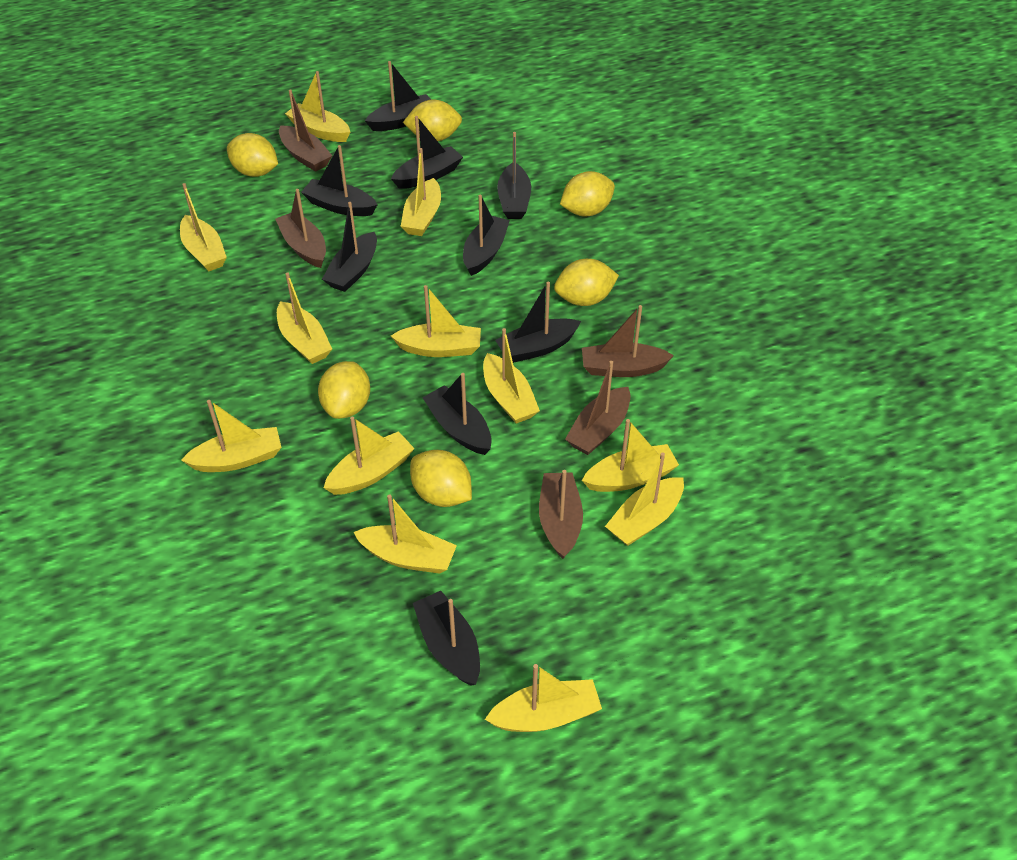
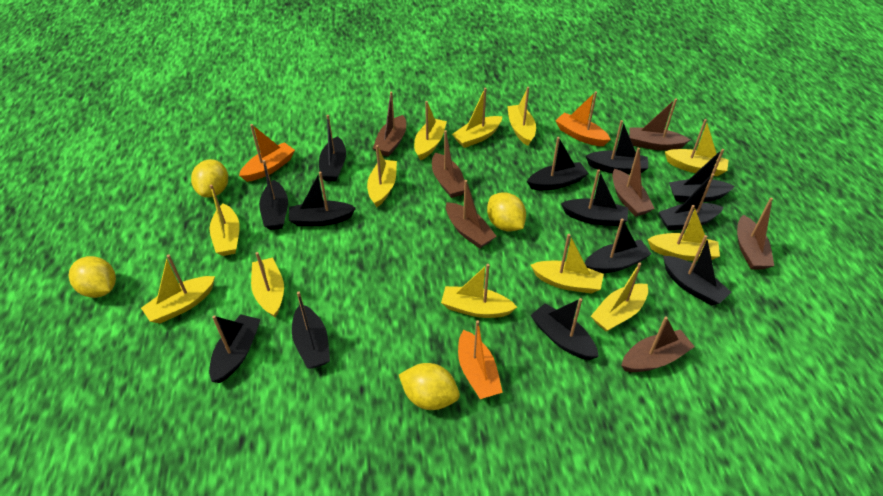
black boat: [301,145,377,216] [322,202,377,292] [365,61,431,131] [391,116,463,189] [413,591,480,686] [422,373,492,455] [463,195,510,276] [495,282,581,363] [497,132,531,219] = 9 -> [209,314,260,383] [259,160,288,230] [289,172,356,226] [292,292,330,369] [319,115,346,181] [527,137,588,190] [531,298,599,360] [561,169,628,226] [585,120,648,174] [585,219,651,273] [659,173,723,231] [663,235,731,305] [669,149,735,202] = 13
brown boat: [275,189,326,268] [279,89,332,172] [539,470,583,559] [565,361,631,455] [582,305,674,377] = 5 -> [373,92,406,157] [432,130,465,198] [446,180,497,248] [612,148,655,217] [621,316,695,372] [630,98,690,151] [737,197,774,270] = 7
orange boat: none = 0 -> [239,124,295,182] [458,320,503,399] [555,91,611,146] = 3
yellow lemon: [227,133,278,177] [318,361,370,419] [403,99,462,141] [410,450,472,507] [554,259,619,306] [560,171,615,216] = 6 -> [69,256,116,298] [191,159,228,198] [399,363,460,410] [487,192,526,232] = 4

